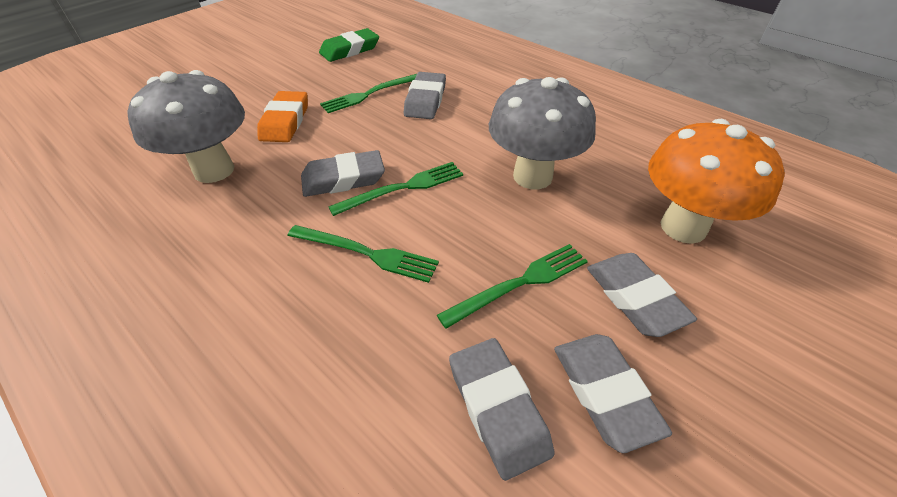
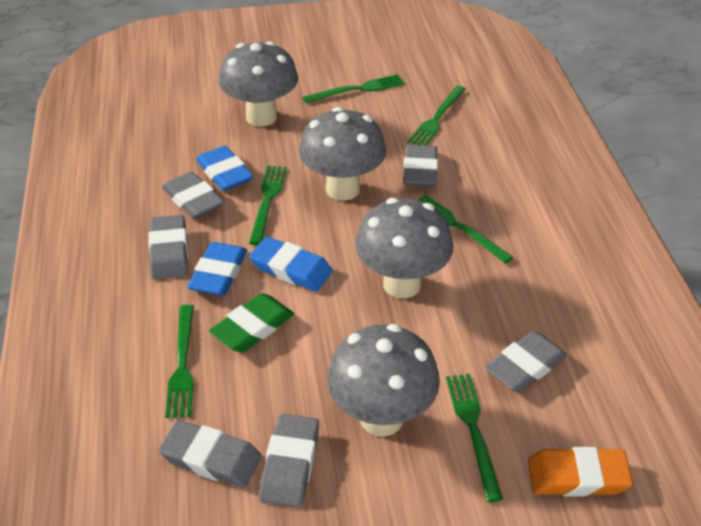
blue eraser: none = 0 -> [187,242,247,296] [196,146,253,191] [249,237,333,292] = 3
green fork: [288,225,439,283] [320,74,417,113] [328,162,463,216] [437,244,588,329] = 4 -> [165,305,194,418] [249,165,287,245] [303,74,405,103] [408,86,466,145] [417,194,513,264] [446,374,503,502] = 6
grey eraser: [301,150,385,197] [404,72,446,119] [449,338,554,481] [554,334,672,453] [587,253,697,337] = 5 -> [148,215,188,279] [159,420,262,488] [162,171,224,219] [259,414,319,508] [403,145,438,187] [485,330,567,393] = 6
grey mushroom: [127,70,245,183] [489,77,596,189] = 2 -> [218,41,298,127] [299,107,386,201] [327,324,440,437] [355,198,453,298] = 4
orange mushroom: [648,119,785,244] = 1 -> none = 0

